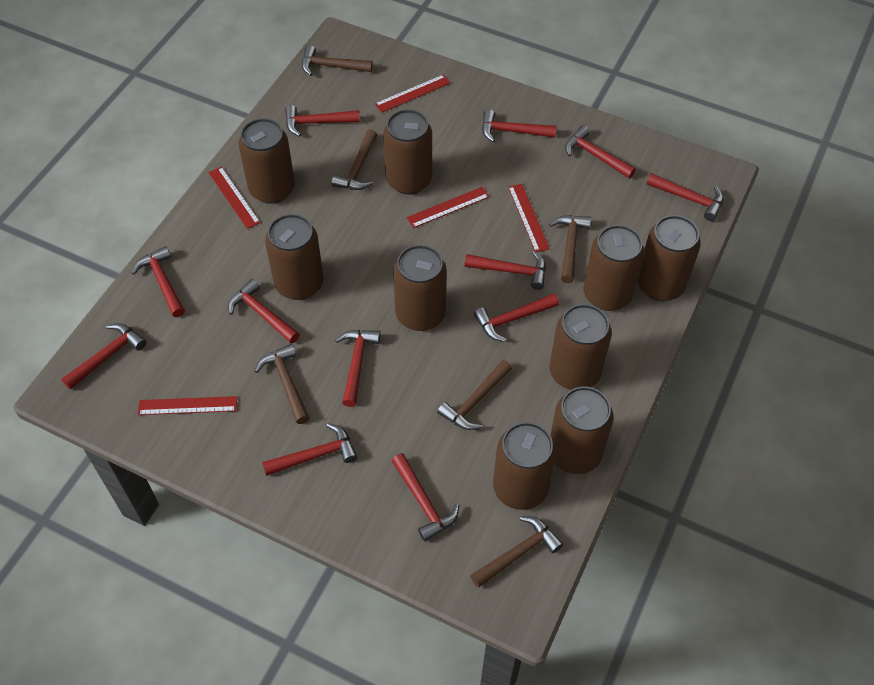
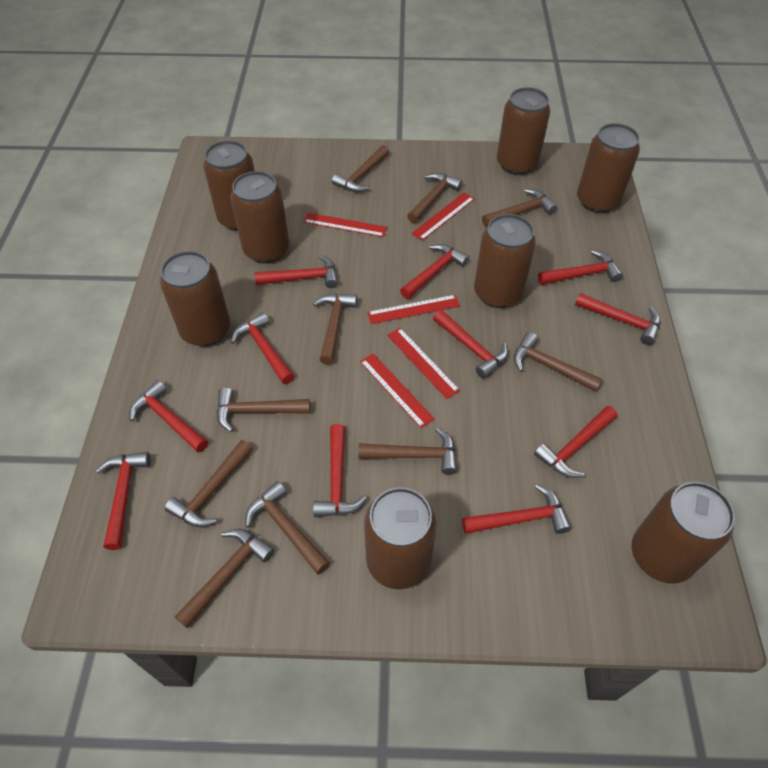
brown can: [239,118,295,204] [265,214,324,300] [383,109,432,194] [393,245,447,331] [493,422,556,510] [550,304,612,390] [550,387,614,474] [583,225,644,311] [638,215,701,301] = 9 -> [160,251,230,346] [203,140,255,231] [230,171,289,263] [364,487,437,589] [474,214,536,308] [497,87,550,175] [577,123,640,213] [632,482,735,584] = 8
brown hammer: [255,344,310,424] [302,45,373,76] [332,129,377,190] [437,360,512,430] [470,516,563,588] [549,215,591,283] = 6 -> [164,440,253,527] [174,529,274,628] [217,388,310,432] [245,481,330,575] [313,294,357,365] [332,145,389,192] [358,427,457,475] [407,173,463,223] [482,189,557,227] [514,332,603,392] = 10
red hammer: [61,323,146,390] [132,246,185,317] [228,279,300,343] [262,423,357,476] [285,105,360,137] [335,330,381,407] [392,453,459,542] [464,251,546,290] [474,294,559,342] [482,109,557,142] [565,125,636,178] [647,173,724,221] = 12 -> [96,452,151,550] [129,380,208,453] [231,312,294,384] [255,255,338,288] [313,424,367,517] [400,244,469,299] [433,310,508,379] [462,484,571,534] [534,406,617,478] [538,250,623,285] [575,293,661,345] = 11

